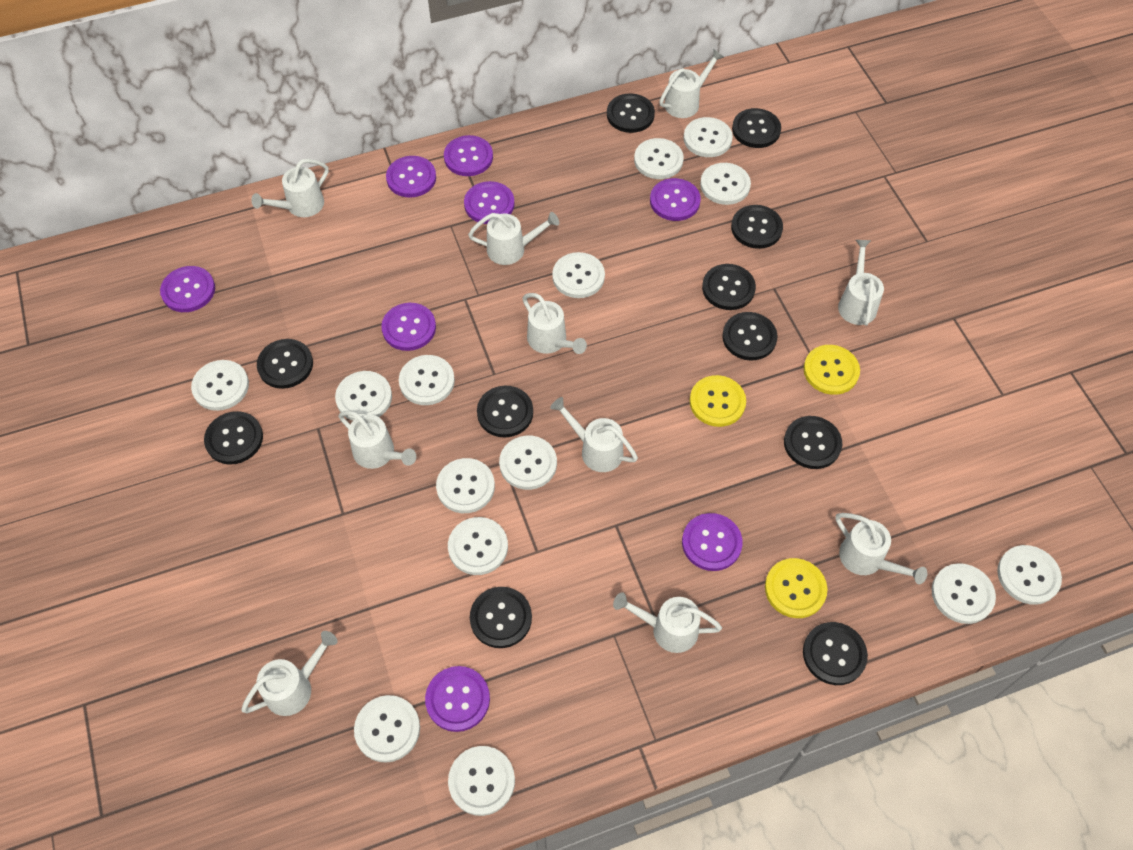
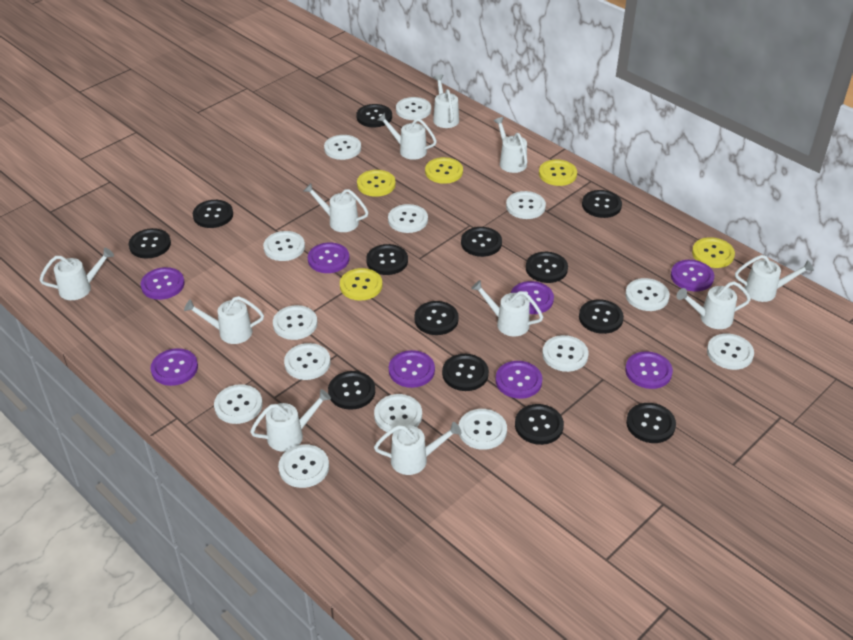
black button: [204,411,263,465] [257,339,313,389] [470,587,532,648] [477,386,533,438] [607,93,655,133] [702,264,756,310] [722,312,778,361] [731,205,783,249] [732,108,781,148] [784,416,842,469] [803,622,868,685] = 11 -> [128,228,171,259] [193,200,233,228] [328,371,375,410] [356,104,392,127] [366,244,408,275] [414,301,459,335] [442,354,489,391] [461,227,502,257] [515,404,564,445] [526,252,568,283] [579,300,624,334] [582,190,622,218] [626,403,676,443] = 13
white watering can: [241,631,337,716] [251,159,329,217] [338,411,416,469] [468,212,559,265] [522,293,587,354] [550,397,638,472] [613,592,722,653] [659,49,724,118] [835,513,927,584] [838,240,884,326] = 10 -> [39,248,114,300] [184,296,264,344] [250,389,331,452] [304,183,369,232] [374,422,461,475] [378,113,437,160] [433,75,459,128] [471,280,543,337] [494,117,527,173] [677,281,751,329] [735,255,814,302] = 11
yellow button: [690,375,746,427] [765,558,827,618] [803,345,860,395] = 3 -> [340,268,383,301] [357,170,396,197] [425,157,463,184] [539,160,577,186] [692,237,735,268] = 5

